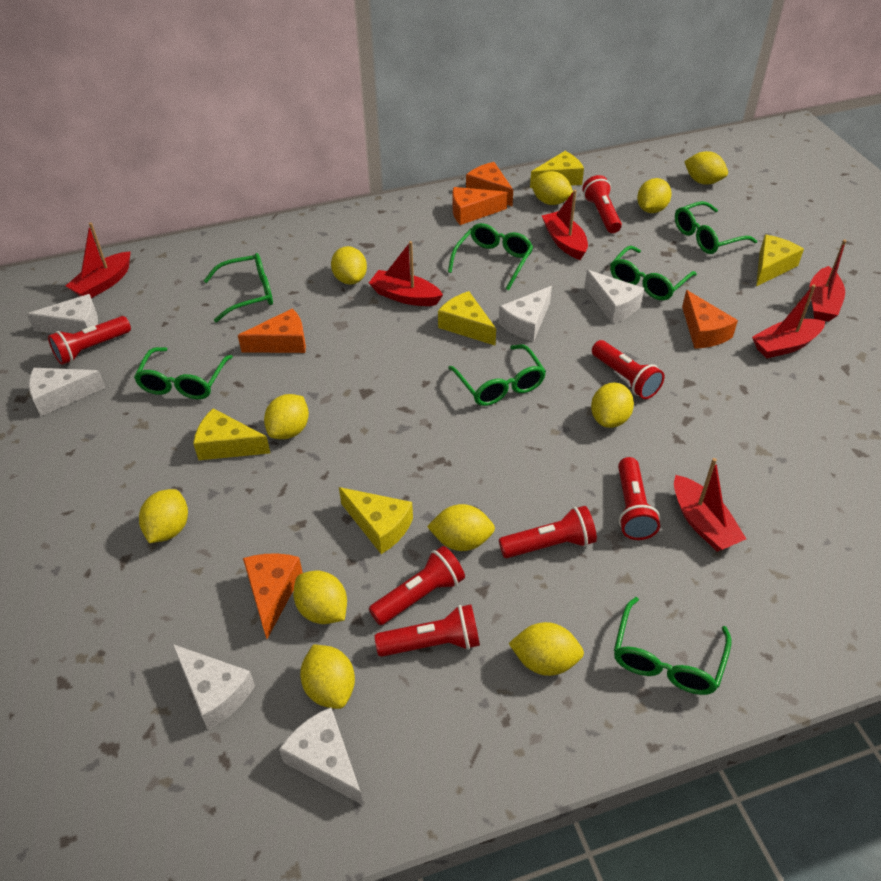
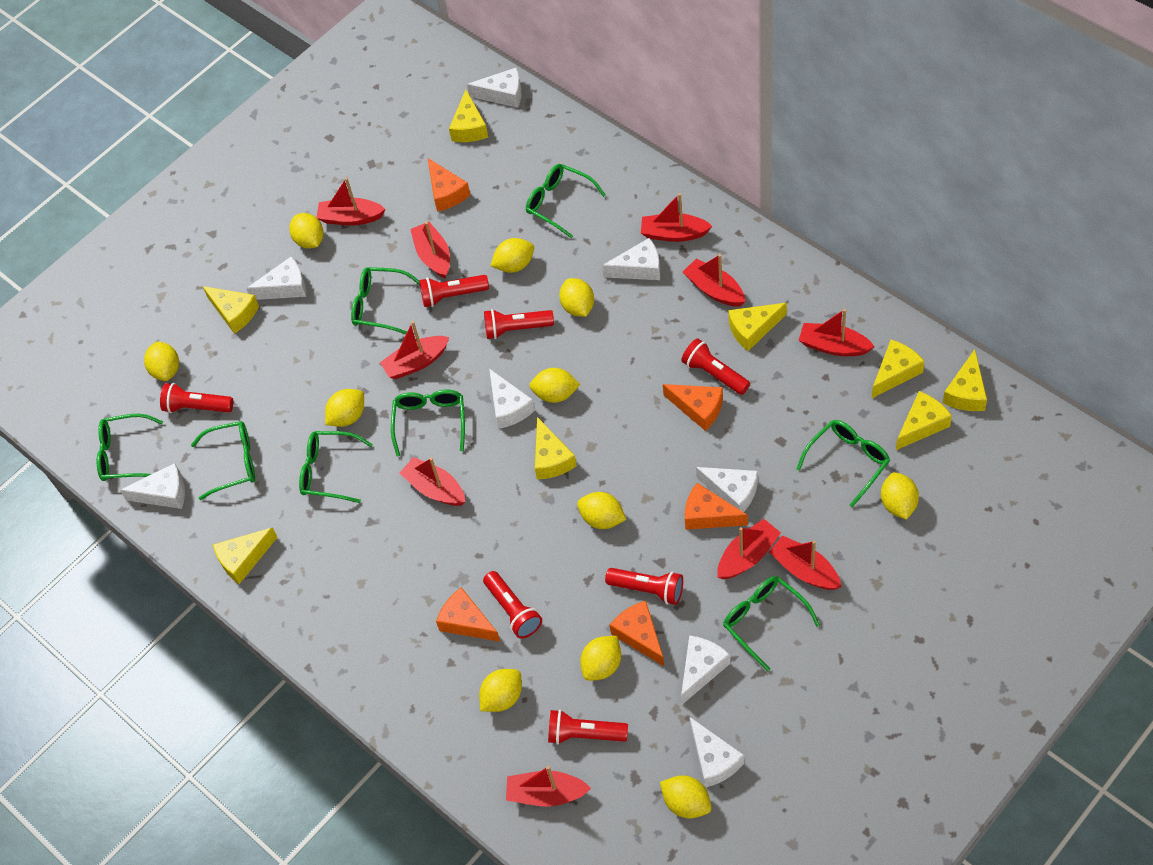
green glasses: [134,347,233,399] [204,253,273,322] [448,223,533,291] [448,344,546,406] [610,246,697,300] [614,597,731,695] [675,201,757,254] = 7 -> [97,414,163,481] [191,421,255,500] [299,431,373,503] [351,267,420,334] [391,389,465,456] [526,164,606,238] [723,576,820,672] [797,420,890,507] = 8
red boat: [66,222,131,298] [369,241,443,306] [542,190,588,260] [674,458,746,552] [752,285,825,359] [810,240,847,322] = 6 -> [316,178,385,226] [380,321,449,379] [400,457,465,506] [410,222,450,279] [506,766,591,807] [641,193,712,242] [683,254,745,307] [717,519,781,579] [769,535,841,590] [799,309,875,356] = 10
white cheese: [27,294,98,334] [29,368,106,416] [173,644,255,730] [279,707,363,805] [499,286,552,342] [585,270,644,324] = 6 -> [120,463,185,509] [246,257,306,300] [467,67,522,108] [489,369,535,429] [602,238,660,280] [681,635,730,704] [690,717,744,788] [696,467,758,512] = 8
yellow cheese: [193,408,270,460] [339,487,413,554] [438,291,496,346] [530,151,584,188] [756,235,804,286] = 5 -> [202,286,259,334] [213,527,278,584] [449,90,488,142] [535,417,577,479] [728,303,787,351] [872,340,925,398] [896,391,952,450] [943,349,987,411] = 8

